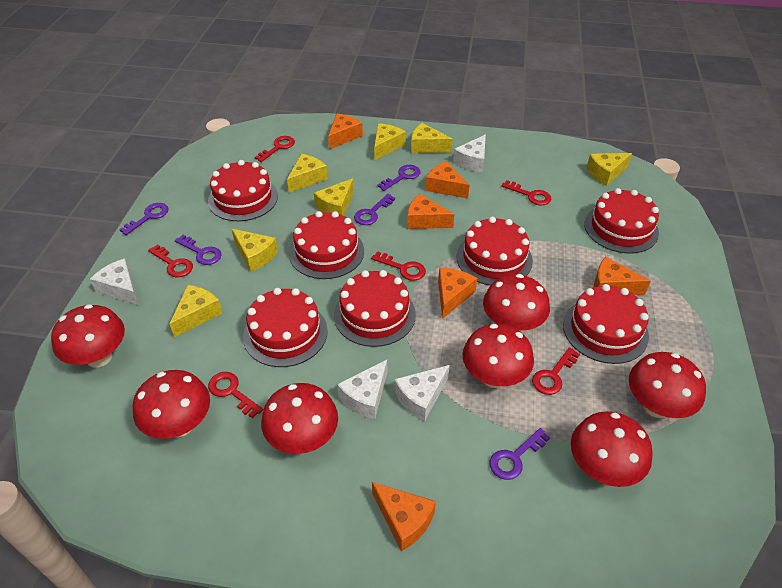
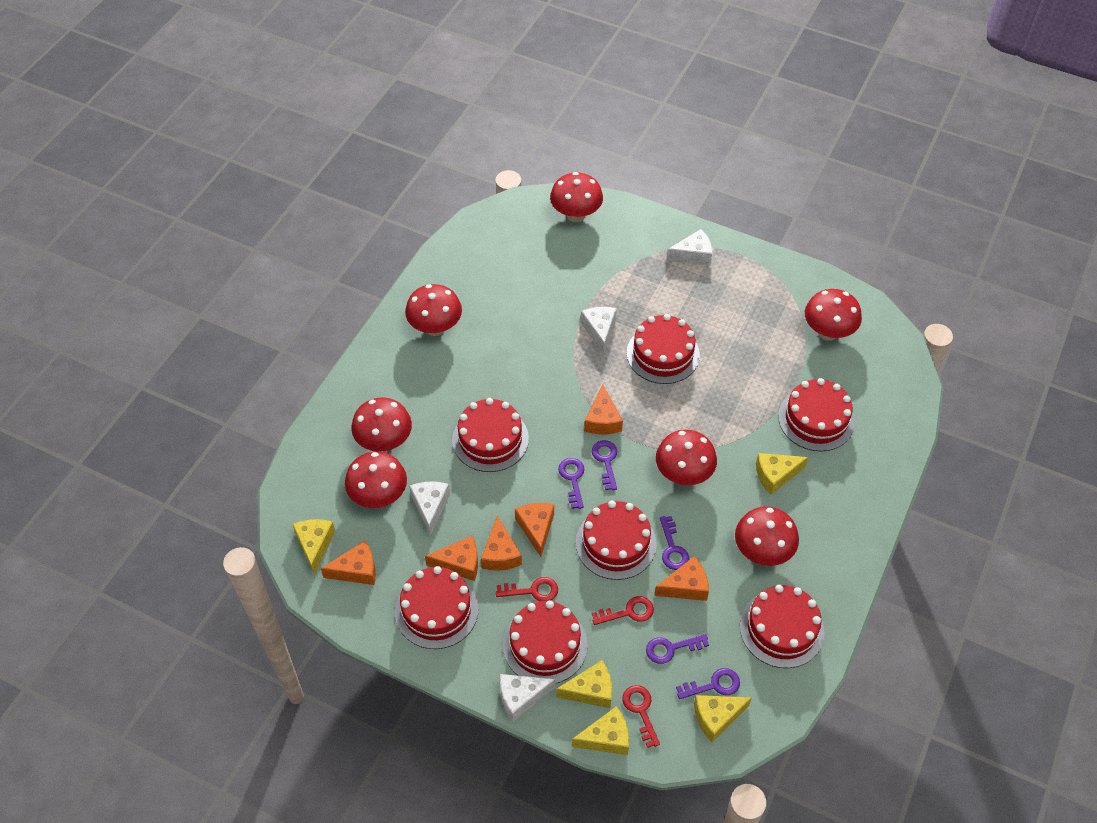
red key: [148,245,193,277] [208,372,263,418] [255,136,295,162] [371,251,426,281] [502,180,551,205] [532,347,580,395] = 6 -> [496,577,558,601] [592,596,654,625] [622,685,660,748] = 3
yellow cheese: [170,285,223,337] [232,229,278,272] [287,154,328,193] [314,178,354,216] [374,123,406,160] [411,123,453,153] [587,153,632,186] = 7 -> [292,519,335,574] [556,660,612,708] [572,706,629,755] [694,695,752,742] [756,453,808,495] = 5

